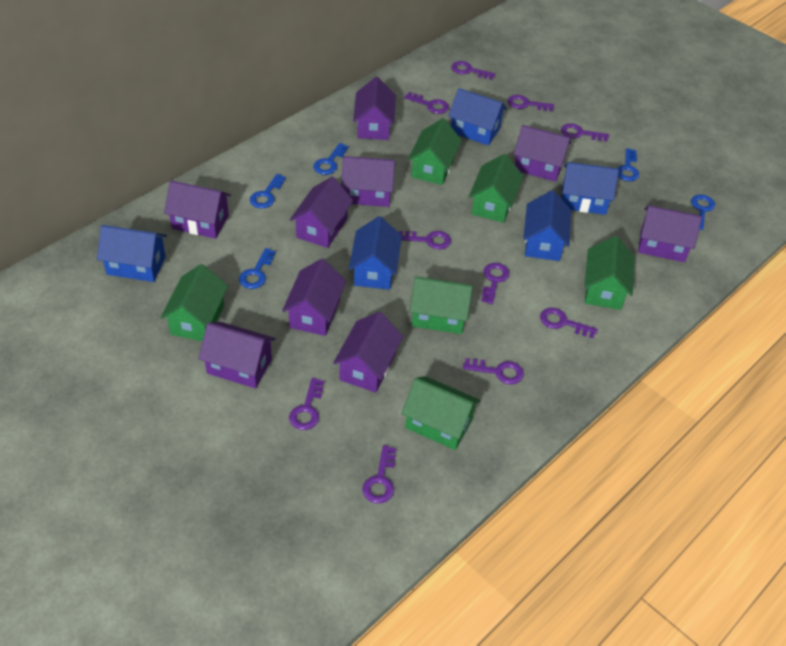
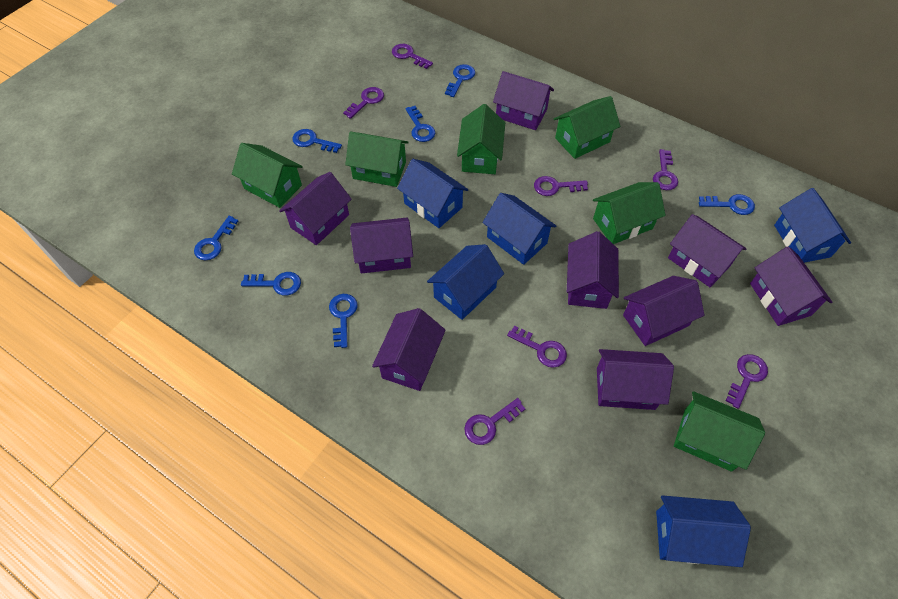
blue key: [239,248,276,289] [250,174,286,208] [313,143,348,175] [618,148,639,181] [691,194,715,230] = 5 -> [194,216,238,260] [241,272,301,296] [292,129,342,153] [329,294,358,348] [405,106,435,142] [445,64,475,97] [699,194,755,215] = 7
purple key: [289,378,324,430] [362,445,396,503] [399,231,451,250] [404,92,449,114] [451,61,496,80] [463,358,524,385] [481,263,510,304] [507,95,554,111] [540,308,598,338] [561,123,609,141] = 10 -> [343,87,384,119] [392,44,433,69] [464,398,525,445] [507,326,567,368] [534,176,588,196] [653,149,678,190] [726,354,768,409] = 7

